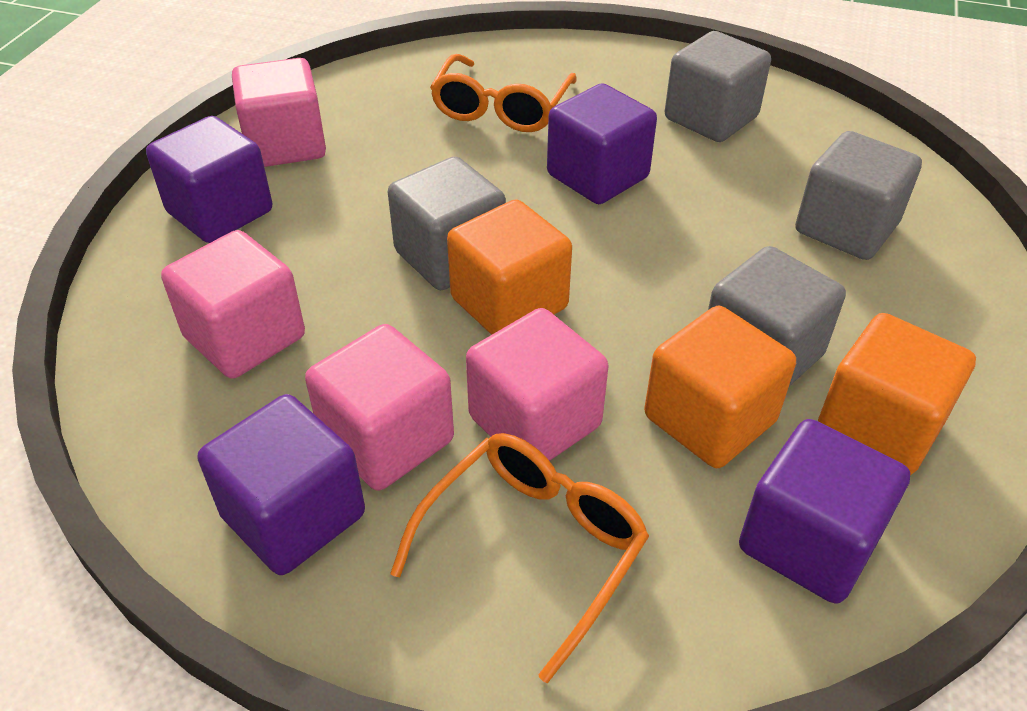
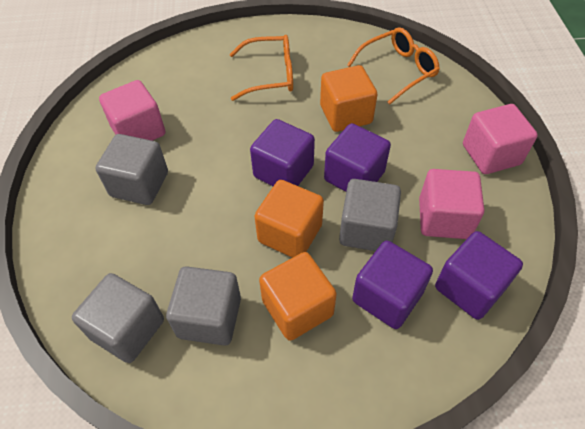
pink cube: [161,230,305,379] [232,58,326,167] [305,324,454,491] [466,308,608,461] = 4 -> [99,80,165,141] [419,169,484,239] [463,104,538,174] = 3

